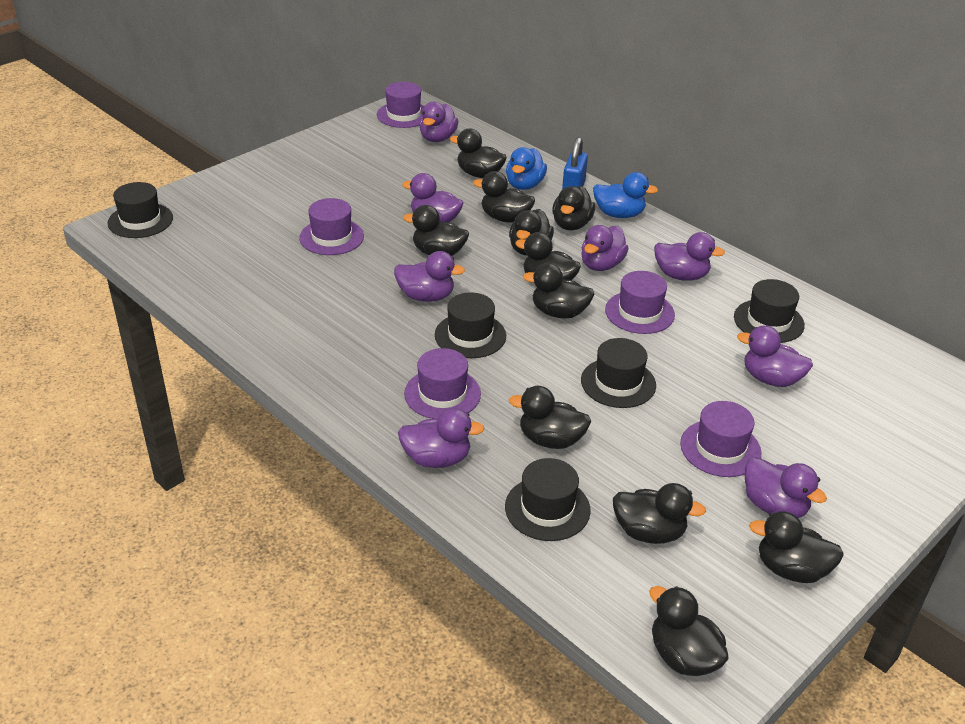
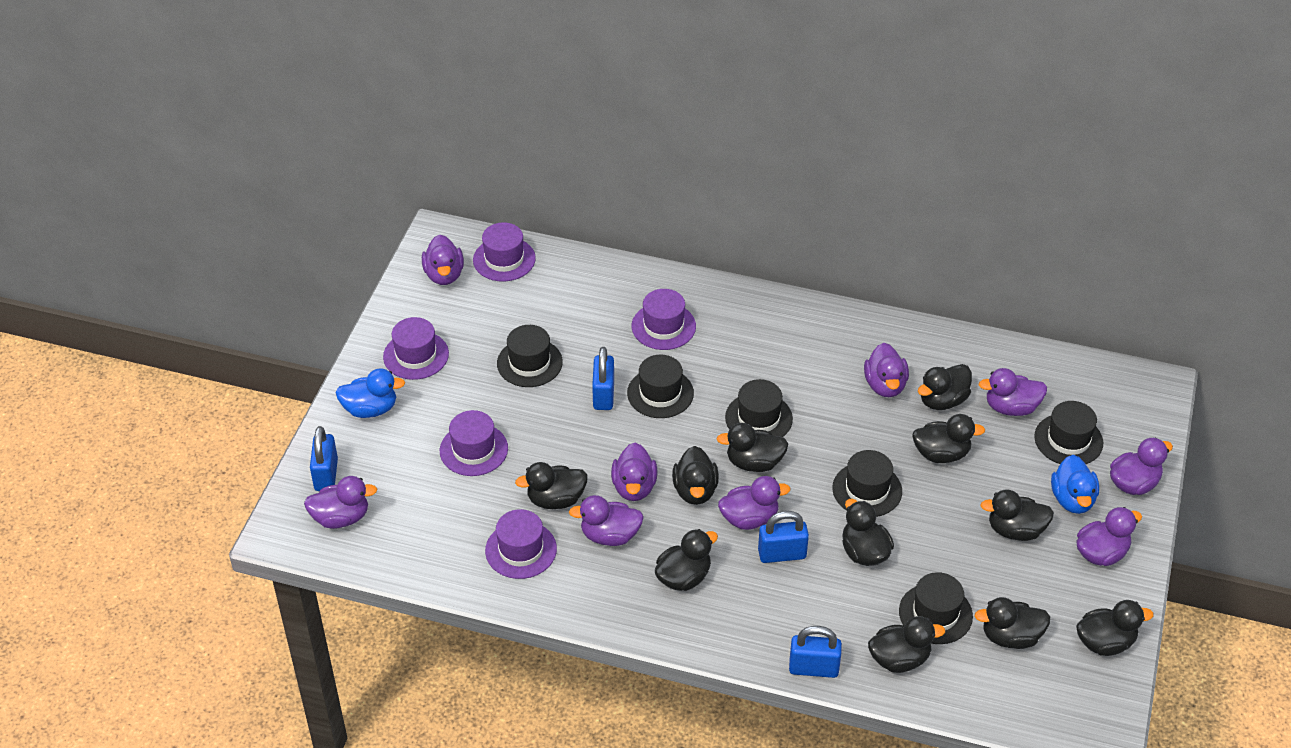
black hat: [108,182,173,238] [435,292,506,358] [505,458,591,541] [581,338,656,408] [734,279,805,343] = 5 -> [497,325,563,387] [627,355,694,418] [725,379,793,437] [832,450,902,517] [899,572,973,644] [1034,401,1103,464] = 6
blue padlock: [562,137,588,190] = 1 -> [310,426,338,491] [592,347,614,410] [758,511,809,563] [789,626,842,678] = 4
purple duck: [394,251,465,302] [398,408,485,468] [402,173,463,222] [419,102,459,142] [581,225,629,271] [654,232,725,281] [737,325,813,387] [745,457,827,518] = 8 -> [304,476,377,529] [422,234,464,285] [569,495,644,546] [611,443,658,501] [718,476,790,530] [864,343,909,397] [979,368,1047,416] [1076,507,1142,566] [1110,438,1173,495] = 9

